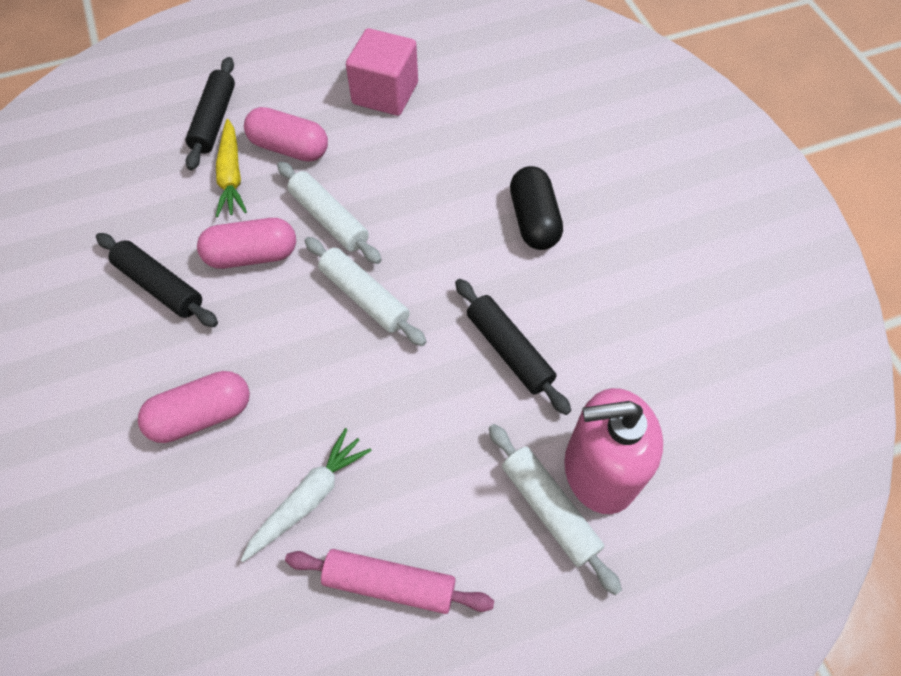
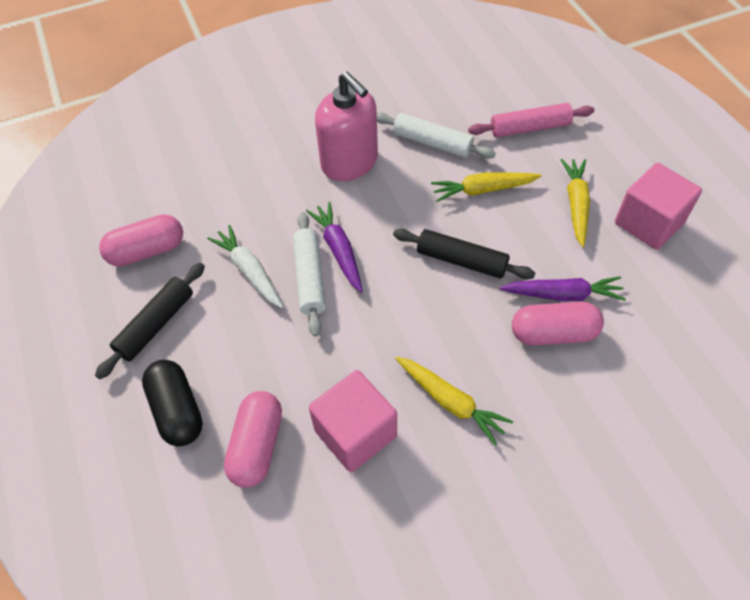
black rolling pin: [96,233,218,327] [186,57,235,170] [455,279,571,415] = 3 -> [95,263,205,379] [393,229,535,280] = 2
pink cube: [346,28,418,116] = 1 -> [309,370,397,472] [615,163,702,250] = 2
purple carrot: none = 0 -> [306,202,363,293] [500,276,626,301] = 2
white rolling pin: [277,162,382,264] [305,237,427,346] [489,424,622,595] = 3 -> [293,212,326,337] [377,112,496,159] = 2
yellow carrot: [216,119,247,217] = 1 -> [395,357,513,445] [431,173,542,202] [560,159,590,247] = 3

